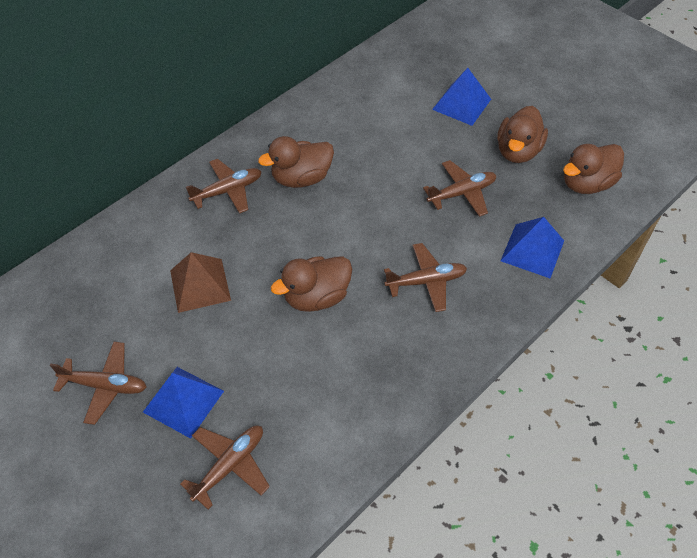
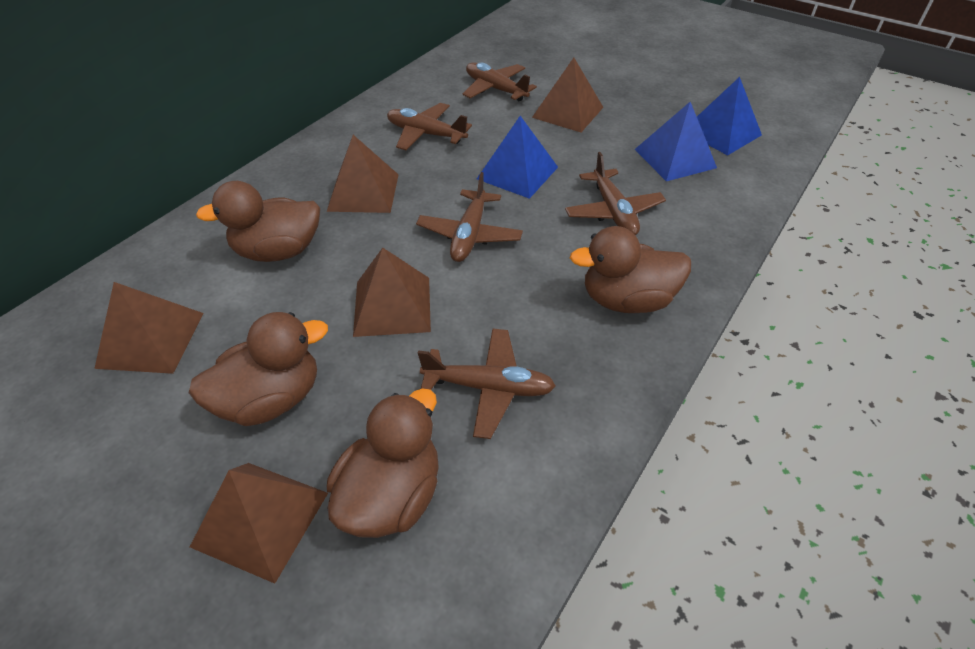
brown pyramid: [170,252,231,313] = 1 -> [94,282,204,374] [190,463,328,584] [327,135,399,213] [353,248,431,337] [532,58,603,132] = 5

